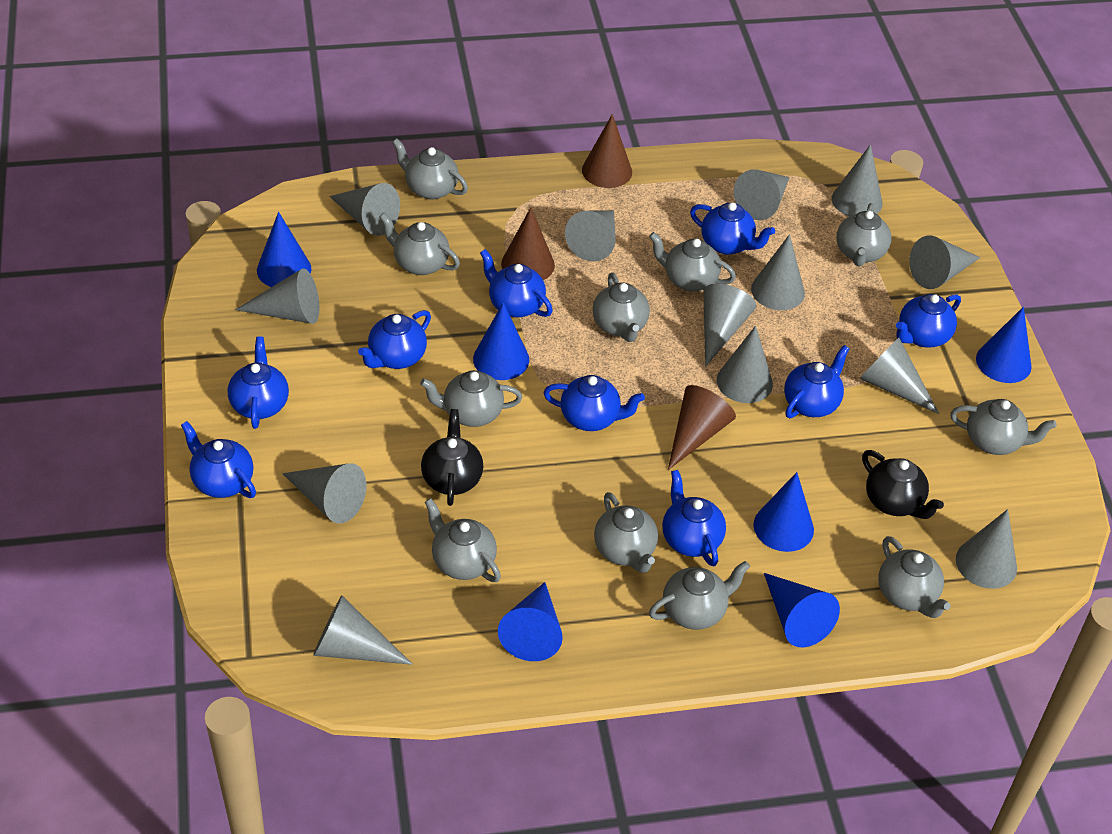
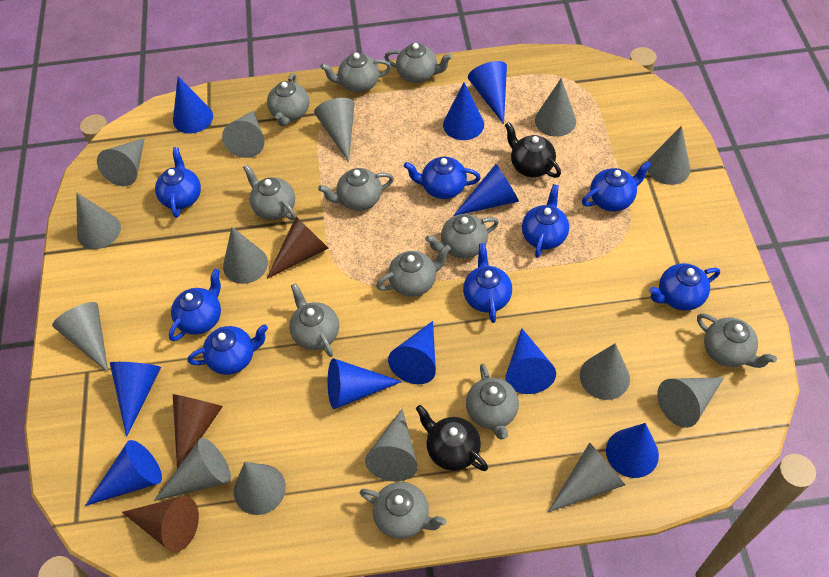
blue cone: [257,212,311,287] [473,302,529,380] [498,582,563,661] [753,472,814,552] [764,573,840,647] [976,307,1032,383] = 6 -> [85,440,162,506] [110,362,161,437] [173,77,213,133] [328,358,402,409] [388,321,436,384] [443,83,484,140] [453,164,519,216] [468,61,507,124] [506,328,556,394] [606,423,659,478] = 10
blue teapot: [181,421,256,498] [228,337,289,429] [358,310,431,369] [480,249,553,317] [543,375,645,431] [662,470,726,566] [690,202,775,255] [784,345,850,418] [896,294,961,348] = 9 -> [155,147,201,218] [169,269,221,341] [188,325,268,375] [404,157,481,199] [463,243,512,323] [522,184,569,258] [582,161,651,212] [649,263,720,311] = 8
grey cone: [235,268,320,324] [282,463,366,524] [313,596,413,665] [329,183,400,236] [565,210,616,261] [703,284,756,367] [717,326,773,403] [734,169,790,220] [751,234,805,310] [832,144,883,216] [859,338,939,414] [909,235,980,289] [956,509,1017,589] = 13 -> [52,302,108,373] [76,192,121,249] [97,138,145,186] [154,438,231,501] [222,111,265,158] [223,227,268,284] [234,462,286,515] [314,98,354,162] [365,409,418,482] [535,78,576,137] [548,442,625,512] [580,343,630,400] [647,126,690,185] [657,377,724,428] = 14

